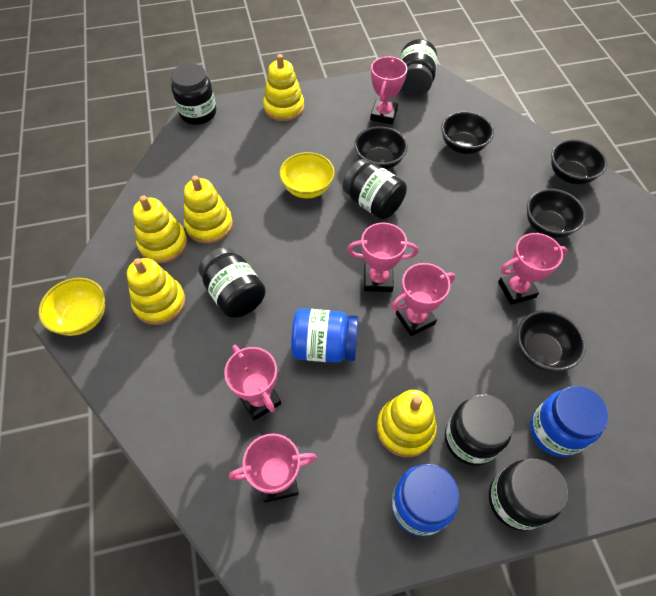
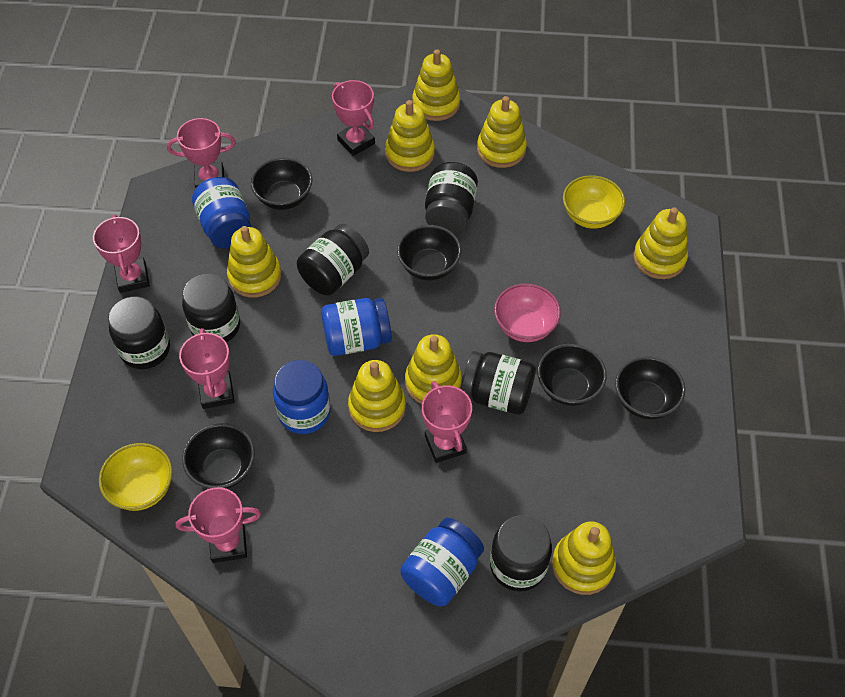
blue jar: [291,308,359,363] [391,464,459,536] [530,386,609,457] = 3 -> [192,177,252,249] [273,360,331,434] [321,298,392,356] [400,518,484,606] = 4
pink bowl: none = 0 -> [494,283,561,342] = 1
yellow stacking toy: [127,258,185,325] [133,196,187,263] [184,176,233,244] [263,54,304,121] [377,390,437,457] = 5 -> [227,226,282,297] [348,360,406,432] [385,100,435,172] [405,334,462,404] [412,49,460,121] [477,96,527,168] [552,521,616,595] [633,207,688,279] = 8

